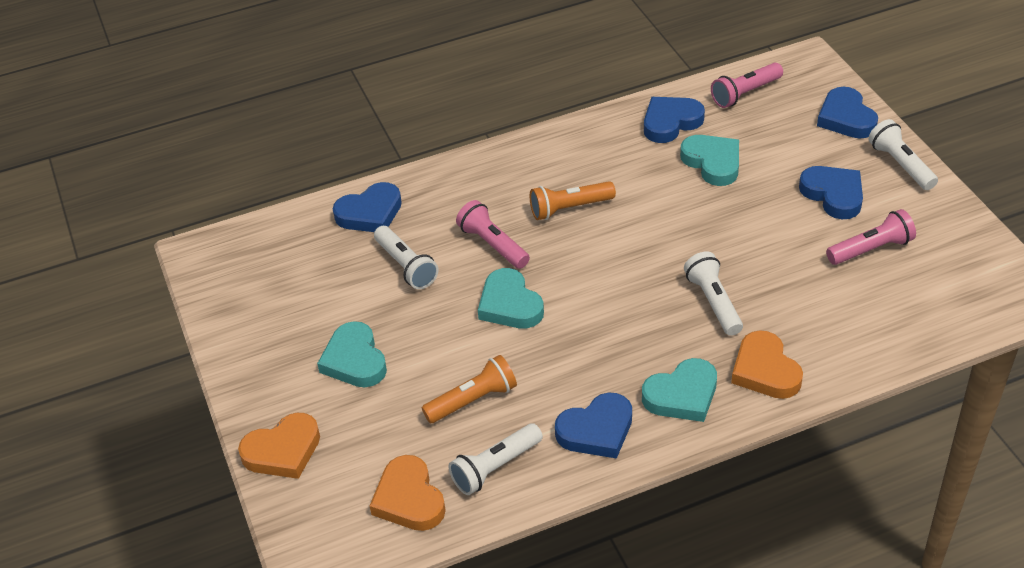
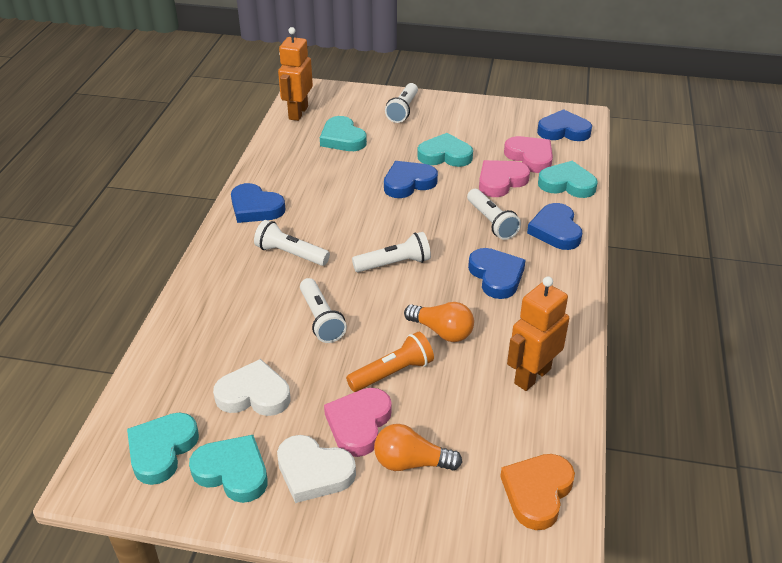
orange flashlight: [422,355,517,423] [530,181,616,220] = 2 -> [346,332,434,392] = 1
orange heart: [238,413,320,479] [370,455,446,531] [731,330,803,399] = 3 -> [500,454,575,530] = 1
orange light bulb: none = 0 -> [374,424,462,471] [404,302,474,342] = 2
orange robot: none = 0 -> [278,27,313,121] [507,276,569,391] = 2
pink flashlight: [456,200,530,269] [711,62,783,108] [826,209,916,265] = 3 -> none = 0
pink heart: none = 0 -> [324,388,392,457] [479,160,530,197] [504,136,553,173] = 3
turquoise heart: [317,321,387,387] [478,268,544,329] [642,358,717,422] [680,135,739,186] = 4 -> [127,412,199,485] [189,435,268,503] [320,116,367,151] [417,133,473,167] [538,161,598,198] = 5
white flashlight: [374,226,439,289] [449,423,543,495] [684,251,743,336] [868,119,938,190] = 4 -> [254,220,330,266] [300,278,347,343] [352,232,431,272] [385,83,418,123] [467,189,521,240] = 5
white heart: none = 0 -> [213,359,290,416] [277,435,356,503] = 2

